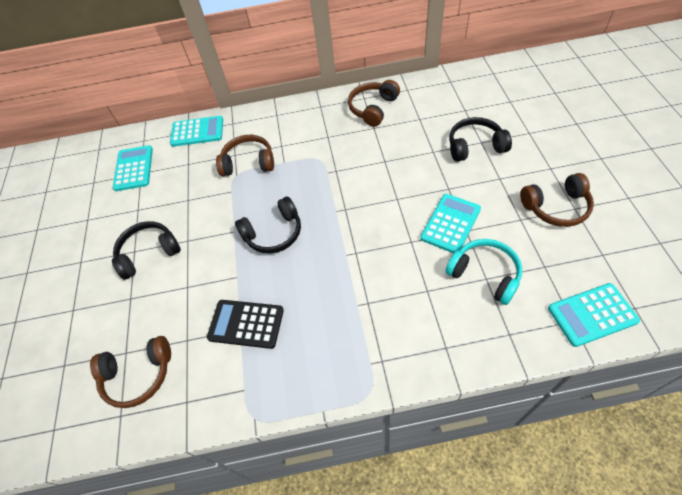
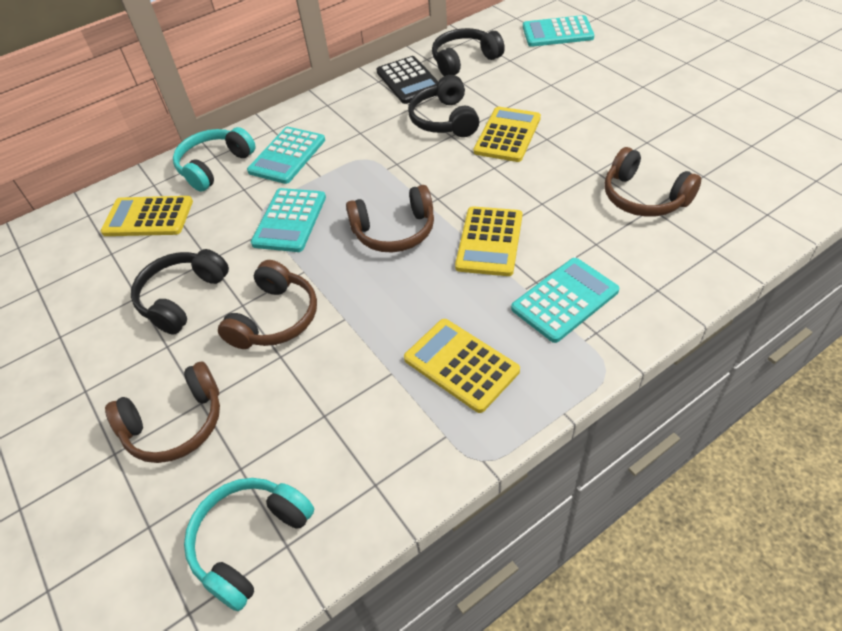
turquoise headphones: [445,239,522,305] = 1 -> [173,127,255,192] [184,478,314,611] = 2
yellow calculator: none = 0 -> [101,196,193,236] [404,319,520,413] [455,206,522,276] [474,107,541,162] = 4

